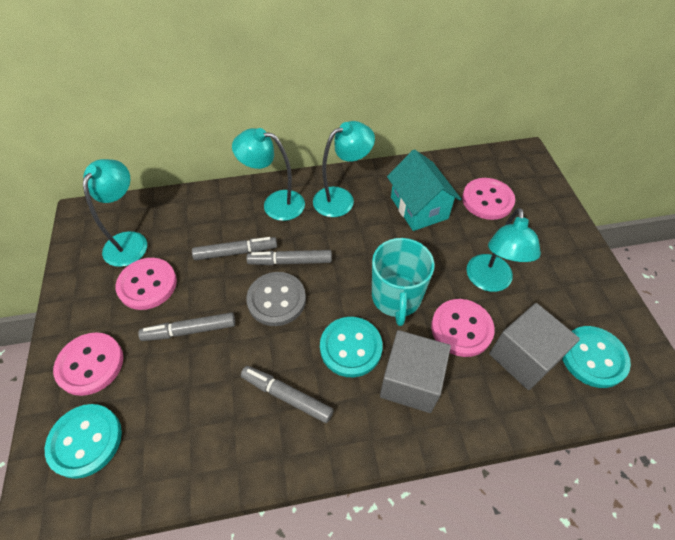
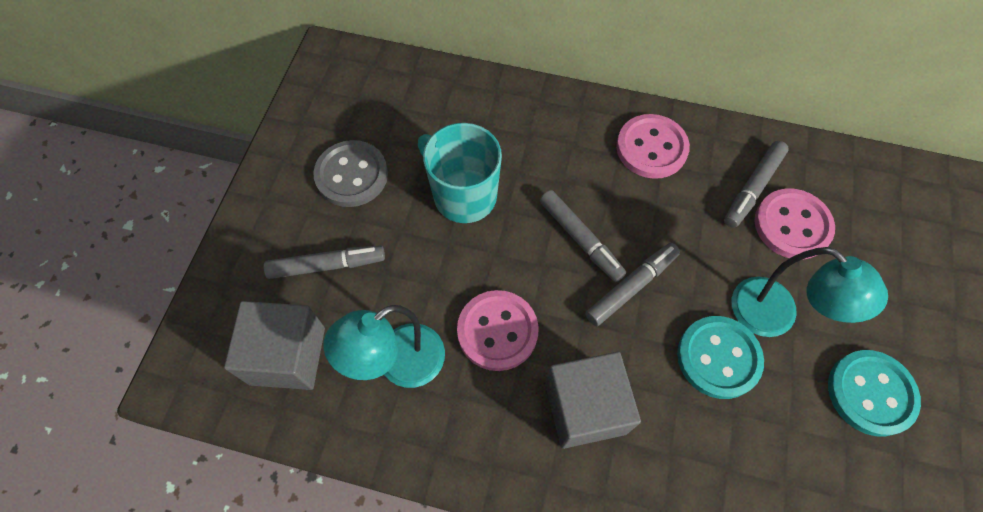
pink button: [53,332,123,396] [116,258,177,310] [431,299,495,357] [462,178,515,220] = 4 -> [457,290,539,371] [616,114,690,179] [754,188,835,260] = 3
turquoise button: [45,404,122,479] [320,317,383,377] [562,326,631,388] = 3 -> [677,316,764,399] [828,350,921,437] = 2
turquoise house: [387,149,461,231] = 1 -> none = 0
turquoise lamp: [83,159,147,267] [232,128,305,221] [313,121,375,217] [467,208,541,292] = 4 -> [323,305,445,388] [732,247,888,337] = 2

